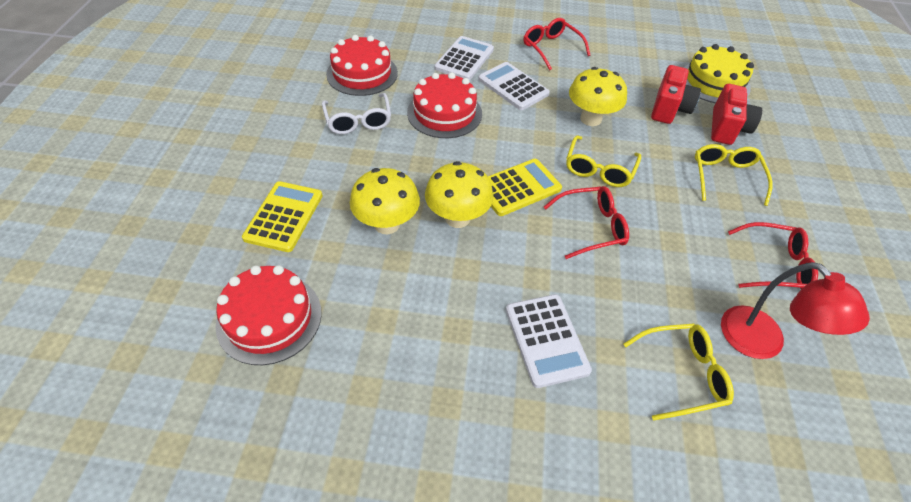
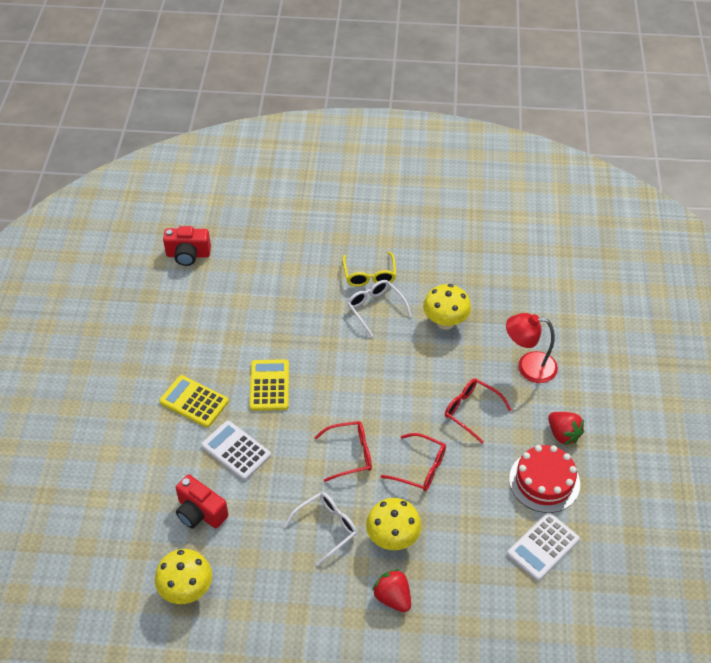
red cake: [216,265,322,365] [326,35,398,96] [407,72,482,138] = 3 -> [509,445,580,513] = 1
red strawberry: none = 0 -> [372,569,411,612] [548,412,584,445] = 2
white calculator: [434,36,494,80] [478,62,550,110] [506,294,592,388] = 3 -> [201,421,271,480] [507,513,580,581] = 2
white glasses: [322,93,391,134] = 1 -> [284,492,357,566] [347,280,412,337] = 2
yellow cake: [683,44,754,103] = 1 -> none = 0
yellow glasses: [566,135,641,187] [624,324,734,421] [695,144,772,206] = 3 -> [342,252,396,287] = 1

